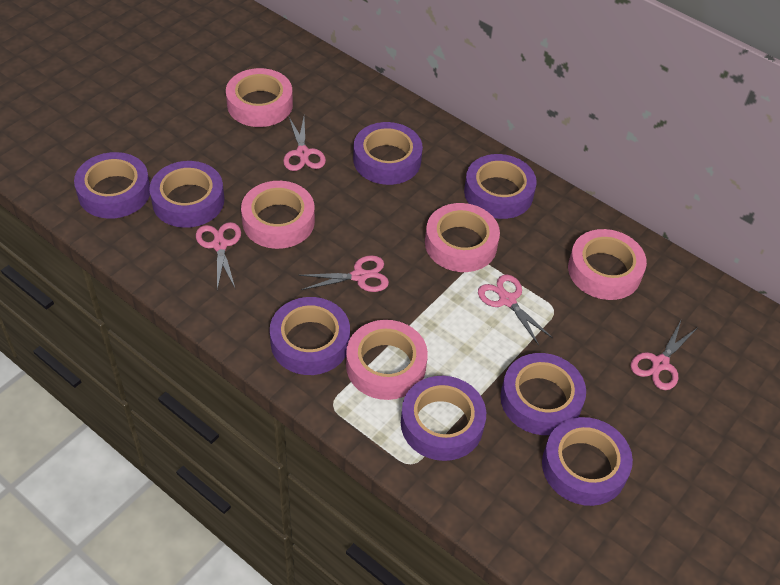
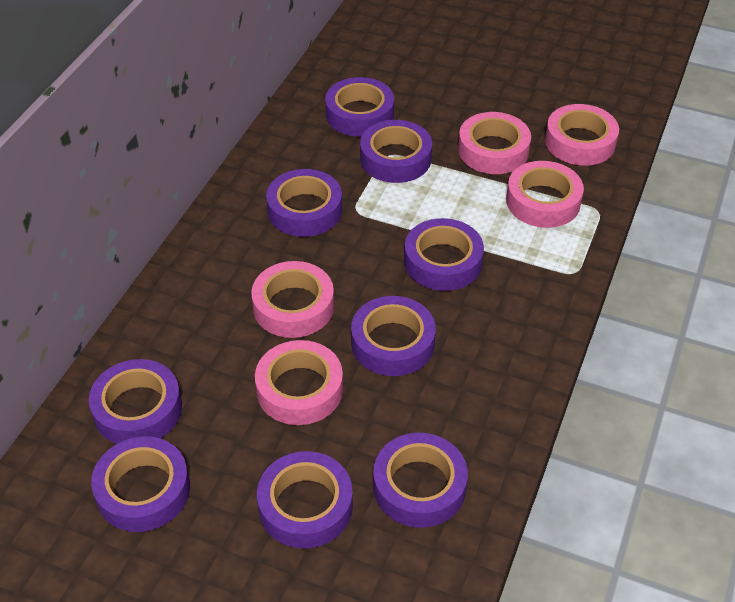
pink scissors: [196,222,241,290] [283,117,326,171] [298,255,389,292] [478,274,553,345] [630,321,697,390] = 5 -> none = 0
purple tape: [74,152,150,219] [149,161,224,228] [270,297,350,375] [353,122,423,185] [401,376,486,461] [464,154,537,219] [501,353,586,435] [542,417,633,506] = 8 -> [89,359,182,444] [91,436,190,532] [257,451,353,549] [266,169,342,237] [325,77,394,136] [351,296,436,376] [360,120,432,183] [373,433,468,528] [404,218,484,291] = 9

